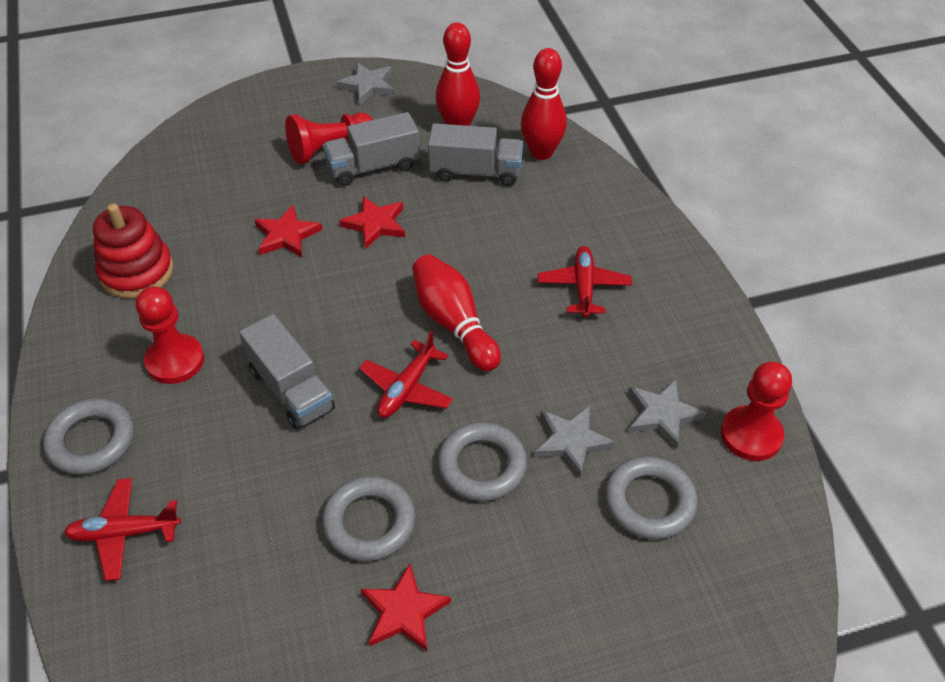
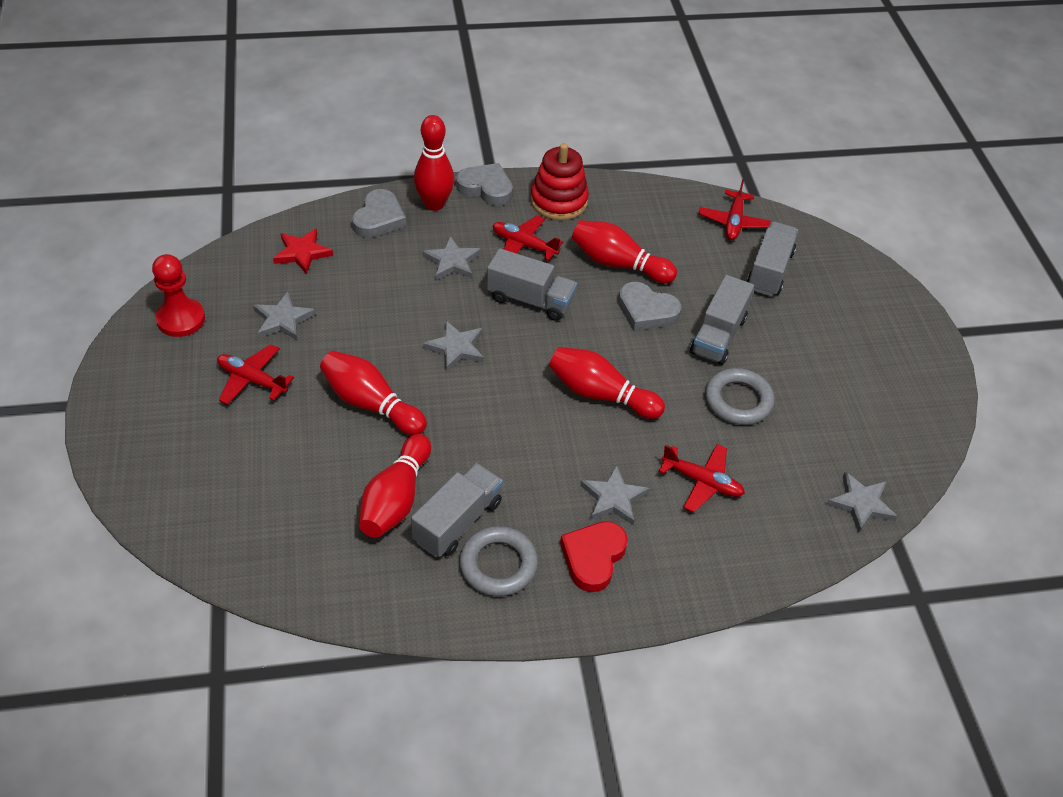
grey heart: none = 0 -> [352,189,406,238] [456,163,513,206] [618,282,682,331] = 3
grey ring: [43,398,134,475] [322,476,416,561] [438,422,527,501] [605,456,698,540] = 4 -> [459,526,538,596] [705,368,775,425] = 2
grey star: [336,62,394,104] [534,405,615,477] [629,379,706,449] = 3 -> [253,292,316,340] [422,236,481,280] [423,321,484,372] [580,464,649,525] [826,472,898,533] = 5
grey truck: [239,314,335,430] [323,112,420,186] [428,123,523,186] = 3 -> [411,463,503,557] [487,248,577,321] [690,275,754,365] [747,221,798,296] = 4
red bowling pin: [412,254,501,371] [436,22,480,126] [521,48,567,160] = 3 -> [320,351,427,435] [359,434,431,538] [414,115,454,211] [549,347,665,419] [572,220,677,283] = 5
red heart: none = 0 -> [560,521,628,592] = 1
red pawn: [136,286,204,384] [285,112,373,164] [721,362,792,461] = 3 -> [152,254,205,337] = 1
red plane: [64,478,181,581] [359,331,453,418] [538,246,632,318] = 3 -> [217,344,294,405] [493,215,563,261] [659,444,745,512] [698,179,772,240] = 4
red star: [254,205,323,257] [339,196,405,249] [361,564,451,651] = 3 -> [273,229,333,274] = 1

